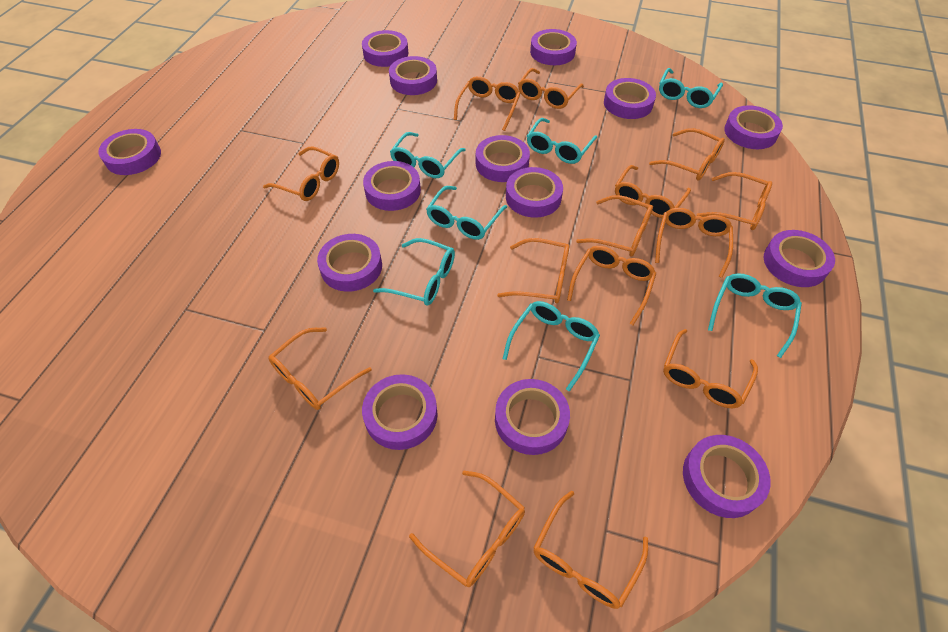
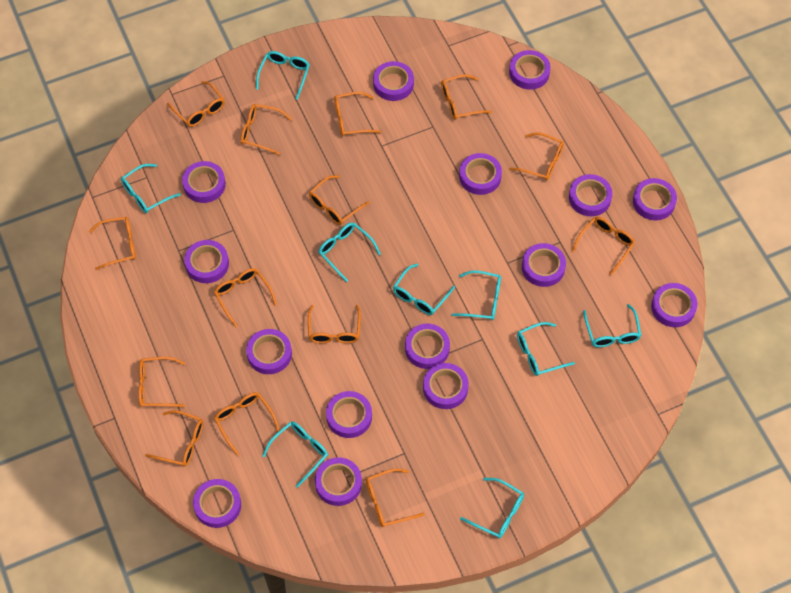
purple tape: [98,129,161,175] [317,234,382,292] [362,30,408,67] [362,374,438,450] [363,161,421,211] [389,56,437,95] [476,135,530,182] [495,379,570,455] [506,167,563,218] [530,29,577,65] [604,78,656,119] [683,435,771,518] [724,105,783,149] [763,230,835,287] = 14 -> [182,161,226,203] [184,240,229,283] [193,479,241,528] [246,329,292,374] [315,457,362,506] [326,391,372,438] [373,61,414,101] [405,324,450,369] [423,363,469,409] [459,153,502,195] [509,50,551,90] [522,243,566,287] [569,174,613,216] [633,178,677,220] [651,283,697,327] = 15
turquoise glasses: [373,238,455,306] [390,132,465,178] [426,186,507,240] [502,301,600,392] [527,118,597,164] [659,68,723,108] [708,273,802,358] = 7 -> [121,164,181,213] [256,51,310,100] [262,422,328,488] [319,223,381,282] [393,264,455,315] [452,270,501,320] [460,478,524,539] [517,322,575,376] [583,304,642,347] = 9

